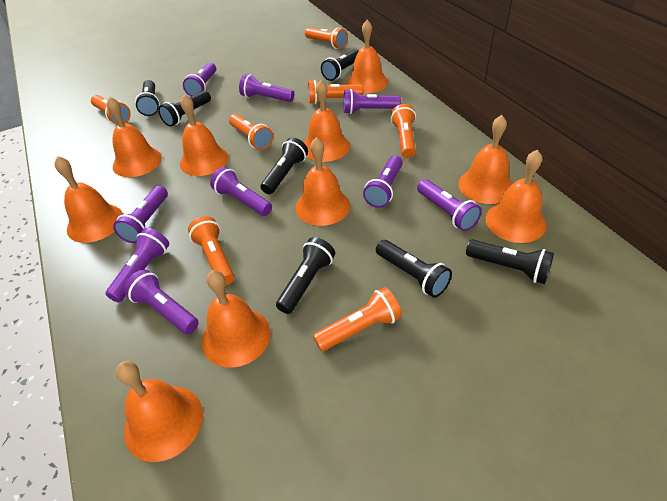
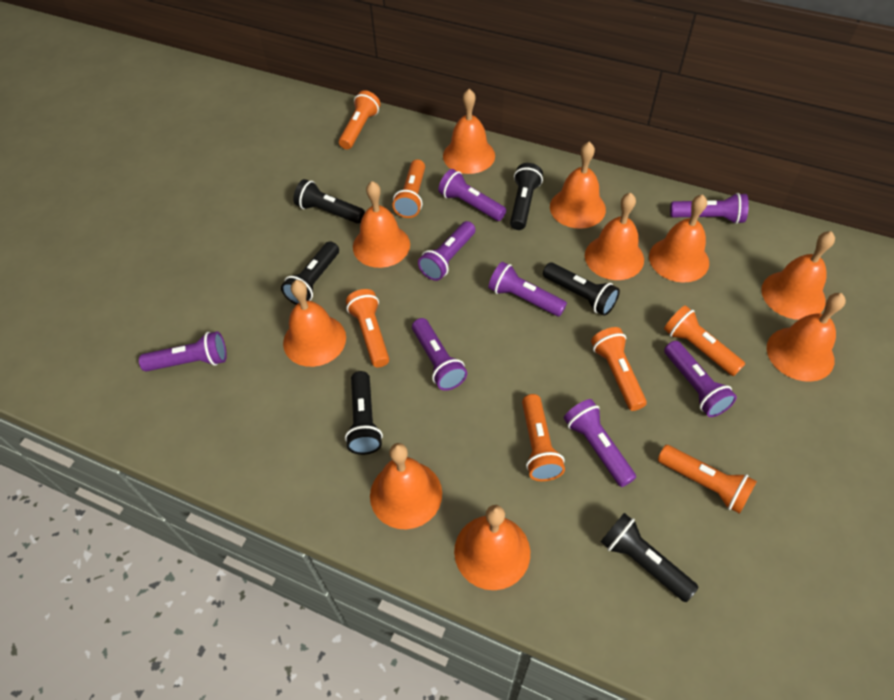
black flashlight: [135,80,160,116] [158,90,211,127] [261,137,308,194] [276,237,335,314] [321,49,359,81] [376,240,452,298] [466,239,554,284] = 7 -> [281,241,339,305] [293,179,365,224] [345,371,383,455] [510,163,543,230] [543,262,620,316] [600,513,698,602] = 6
purple flashlight: [106,228,169,302] [113,186,168,243] [124,270,199,334] [183,62,216,96] [210,167,272,216] [239,74,294,102] [343,89,401,114] [363,155,403,208] [417,179,482,231] = 9 -> [139,331,227,371] [412,318,467,391] [418,221,475,281] [438,169,506,221] [488,262,567,317] [564,399,636,487] [664,341,737,417] [670,193,749,224] = 8

